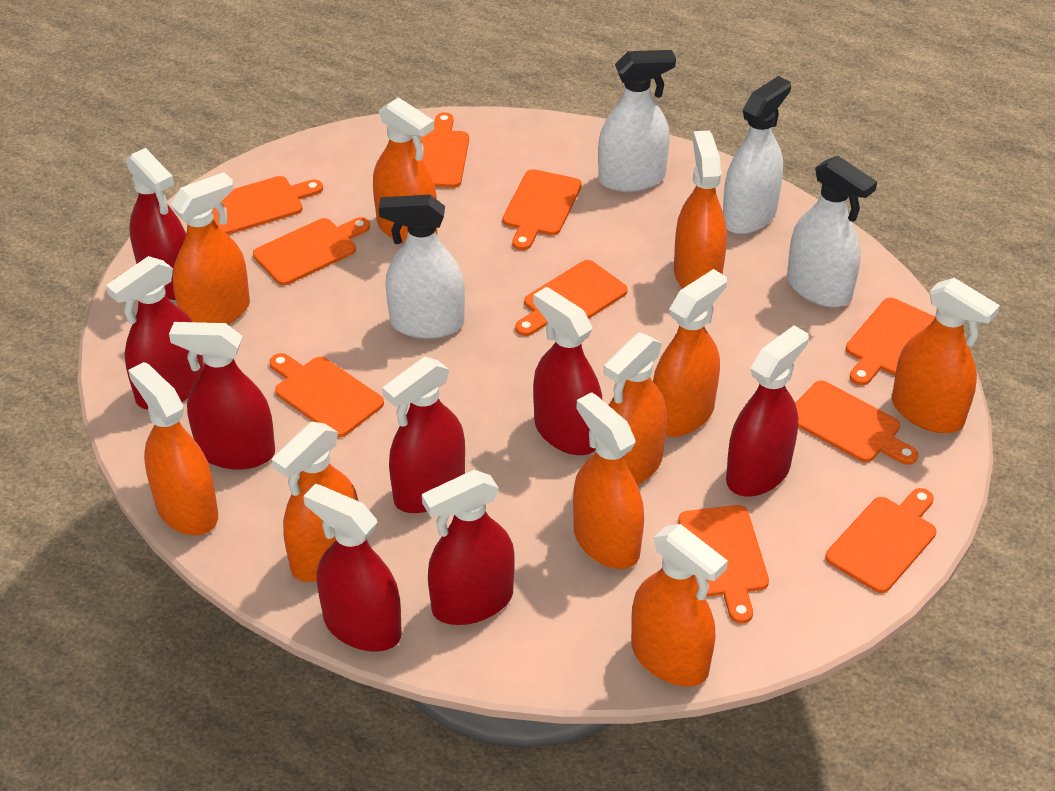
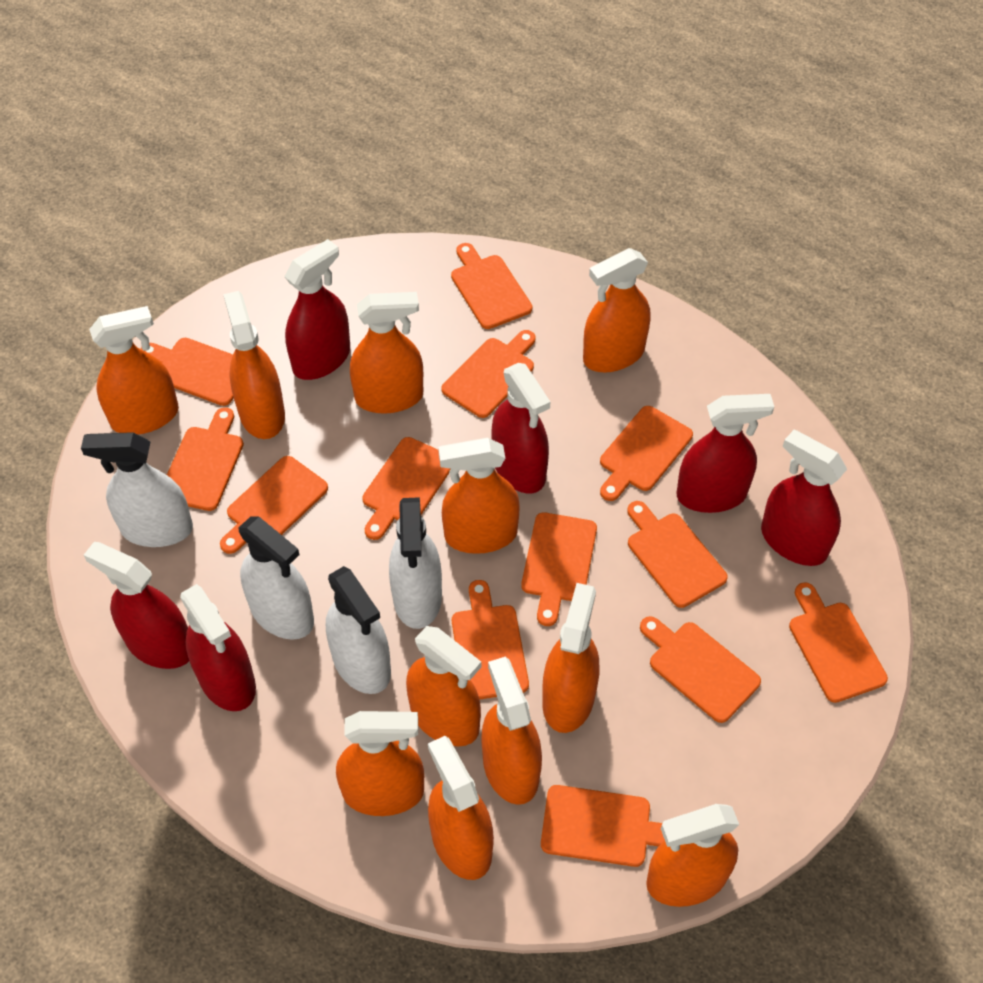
orange cutting board: [212,176,323,235] [253,217,370,285] [270,353,384,437] [412,112,469,188] [503,169,582,250] [515,260,628,336] [679,505,769,623] [795,381,918,465] [825,488,936,593] [846,298,935,385] = 10 -> [141,338,234,406] [167,407,244,511] [220,456,328,554] [362,437,450,540] [441,330,536,418] [451,243,532,329] [452,580,529,700] [521,512,597,626] [541,785,665,867] [600,406,693,501] [627,501,728,608] [640,616,761,723] [789,582,888,703] = 13
orange spray bottle: [128,362,218,535] [170,172,250,325] [272,422,358,582] [373,97,437,244] [573,392,644,569] [604,332,667,485] [631,524,728,687] [653,269,727,437] [674,131,727,288] [892,278,1000,433] = 10 -> [89,306,179,435] [223,291,285,439] [336,711,424,816] [350,292,423,414] [406,626,481,746] [428,736,494,880] [438,438,520,554] [481,657,542,805] [542,583,599,733] [583,248,650,373] [646,804,739,907] = 11
red spray bottle: [106,256,204,410] [126,148,186,300] [169,322,275,470] [303,484,402,651] [382,357,465,513] [422,470,515,625] [533,287,602,455] [726,325,809,496] = 8 -> [84,542,189,669] [180,584,256,711] [284,239,350,380] [491,363,550,494] [677,394,774,513] [761,430,847,566] = 6

